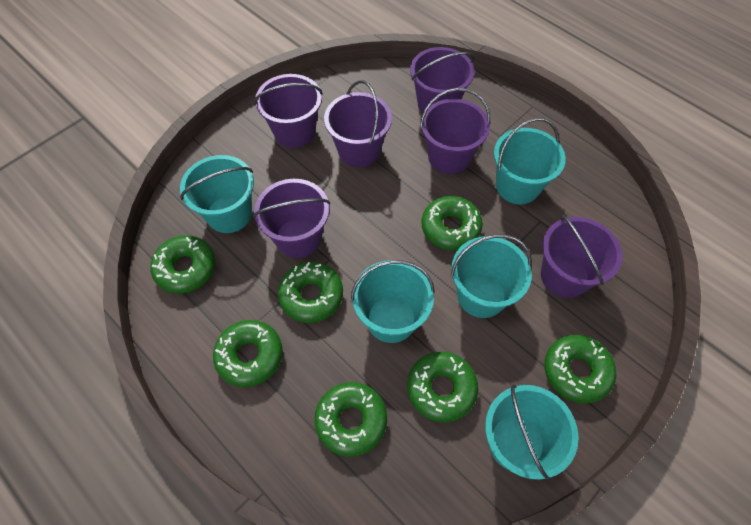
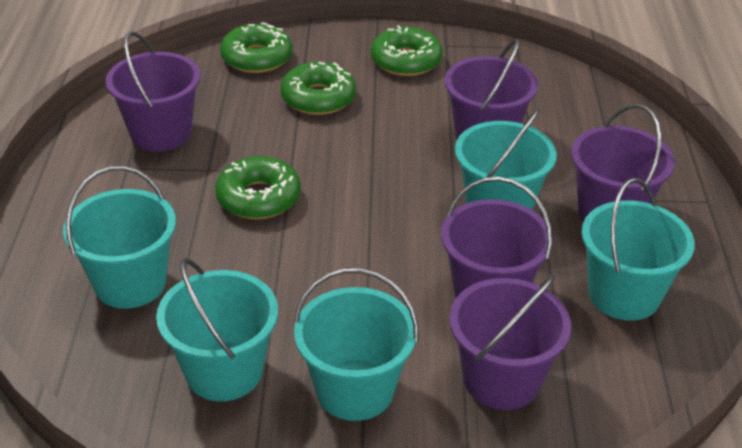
green donut: [150,235,216,294] [213,320,283,387] [278,262,343,323] [314,382,387,457] [407,352,478,422] [421,196,483,250] [544,335,616,404] = 7 -> [215,156,301,219] [220,22,292,73] [281,62,356,115] [371,25,443,76] = 4
purple bucket: [253,179,330,258] [254,74,323,148] [324,80,392,167] [410,47,475,114] [420,88,490,174] [541,215,622,298] = 6 -> [106,31,201,151] [441,177,553,298] [444,39,538,140] [449,274,571,410] [571,104,675,222] = 5

